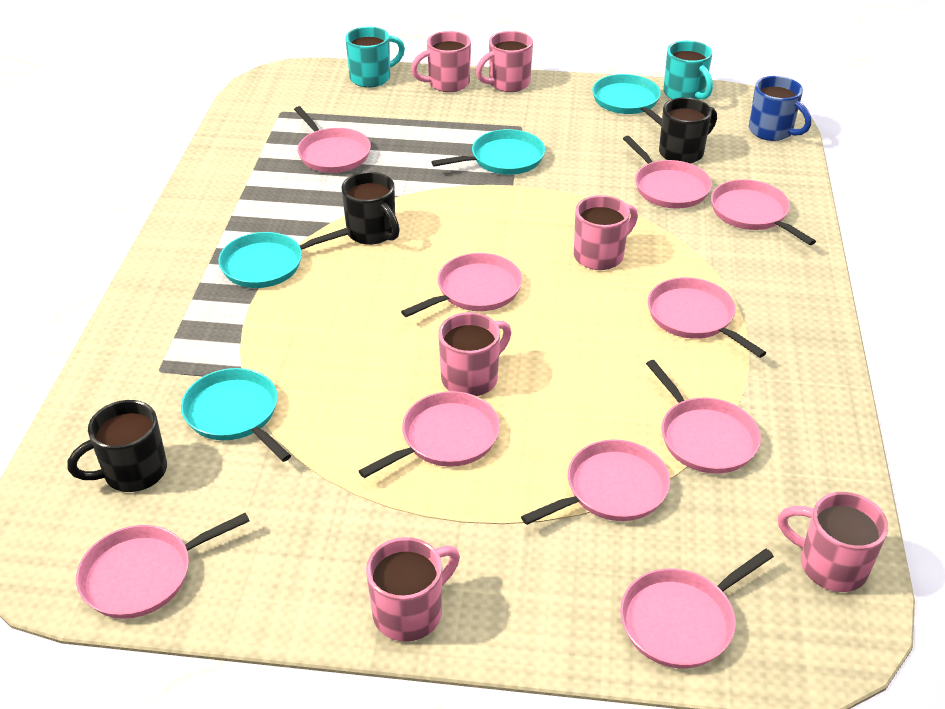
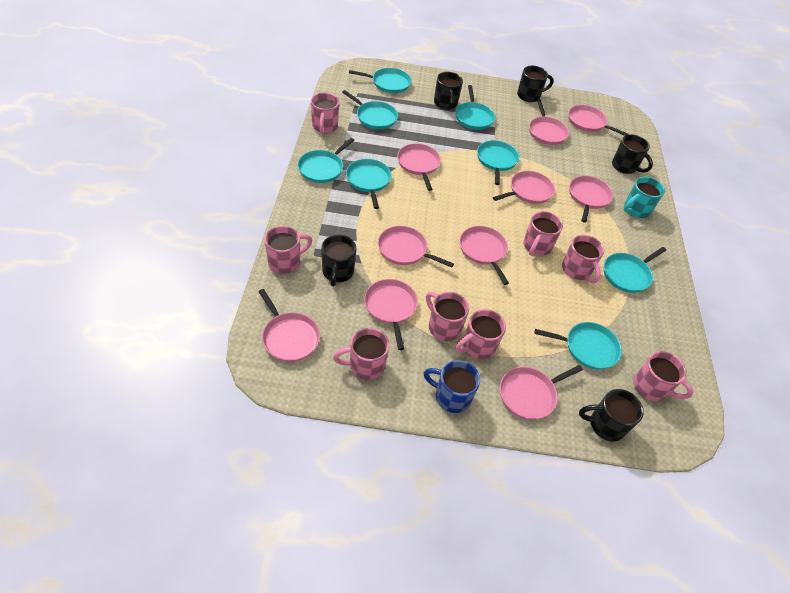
black mug: [67,400,167,492] [342,172,400,245] [659,97,717,164] = 3 -> [321,235,356,286] [434,72,463,110] [517,66,554,102] [579,389,644,442] [612,134,653,174] = 5
pink mug: [366,537,460,642] [411,31,471,92] [438,312,512,396] [476,31,533,92] [574,195,638,270] [778,492,888,592] = 6 -> [265,226,312,274] [311,93,339,134] [333,328,390,380] [426,292,469,341] [456,309,506,359] [523,211,563,256] [562,235,604,283] [634,351,694,401] = 8
turquoise mug: [345,27,405,88] [663,40,713,100] = 2 -> [624,177,665,218] = 1
turquoise pan: [181,368,291,462] [218,228,349,288] [431,129,545,175] [592,74,662,126] = 4 -> [298,138,354,183] [342,90,398,130] [346,159,391,209] [349,68,411,93] [455,85,495,130] [477,140,519,185] [535,322,622,370] [604,247,666,293] = 8

